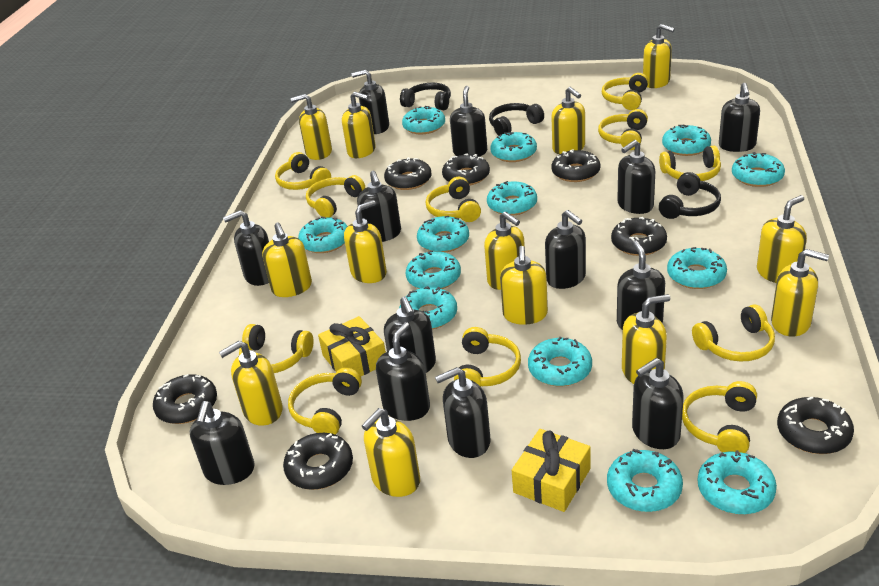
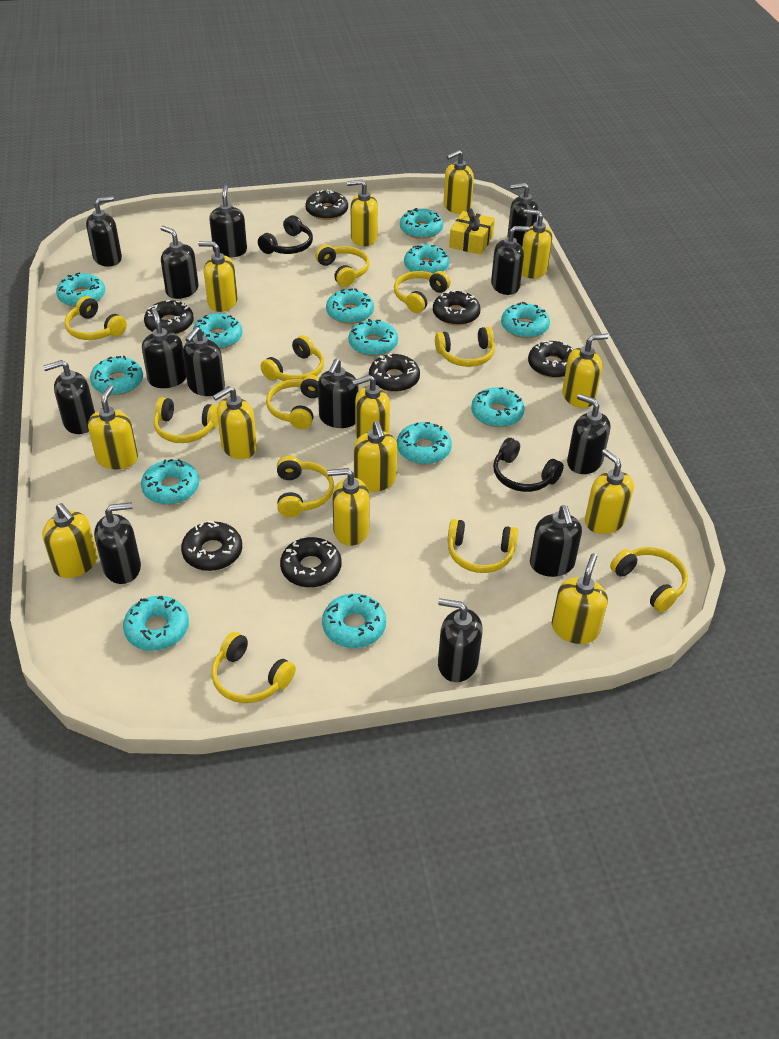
black headphones: [400,83,451,110] [489,103,544,136] [659,172,721,219] = 3 -> [258,215,313,254] [493,438,564,492] = 2
yellow gift: [318,316,386,376] [512,429,591,512] = 2 -> [449,208,495,255] = 1

